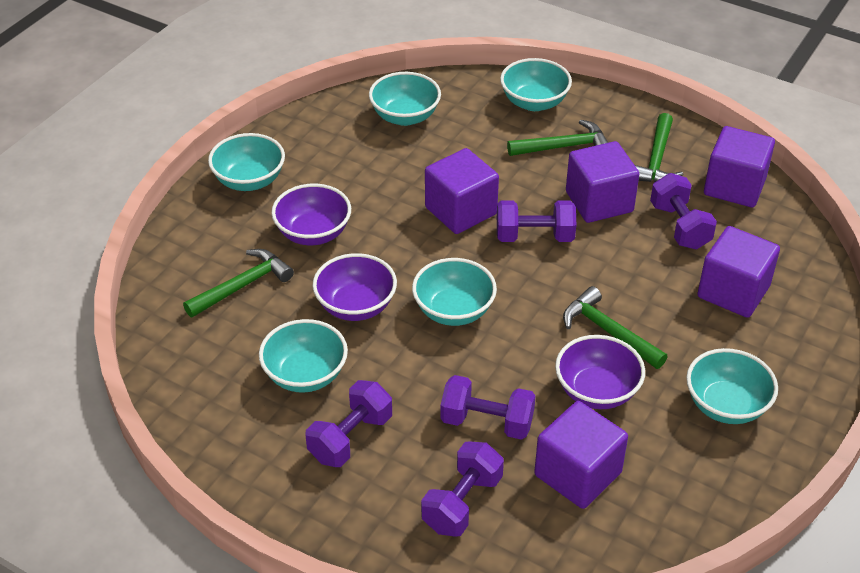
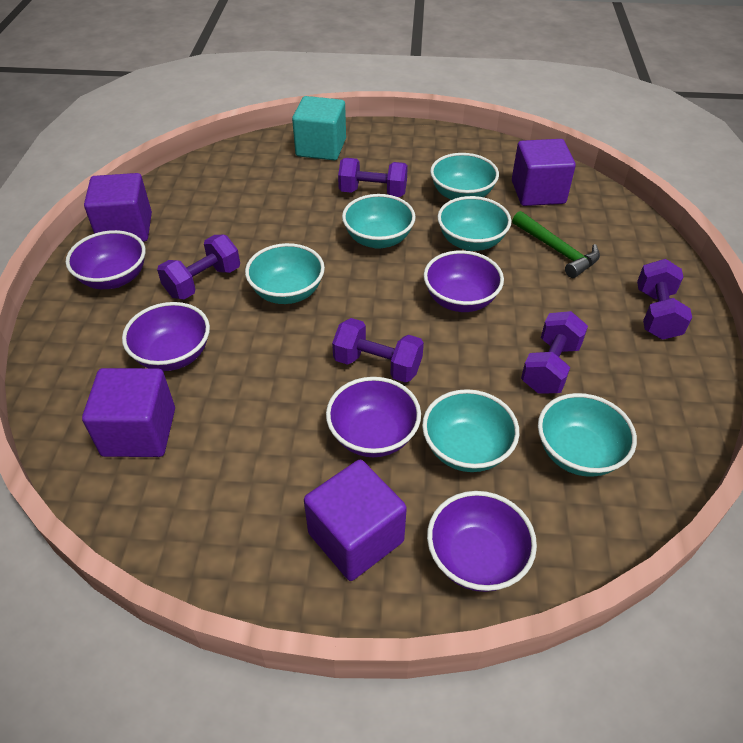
green hammer: [183,249,294,318] [507,119,608,156] [563,286,668,369] [635,113,683,183] = 4 -> [512,211,600,278] = 1
purple bowl: [271,184,351,245] [312,253,397,321] [555,335,645,409] = 3 -> [66,230,146,289] [122,302,210,371] [326,377,421,457] [424,250,504,312] [427,491,537,592] = 5
purple cube: [425,148,499,234] [534,401,628,509] [566,141,639,223] [697,226,780,318] [704,126,775,207] = 5 -> [82,368,175,457] [84,173,152,242] [304,460,407,581] [512,139,576,206] = 4
turquoise cube: none = 0 -> [292,96,346,160] = 1

